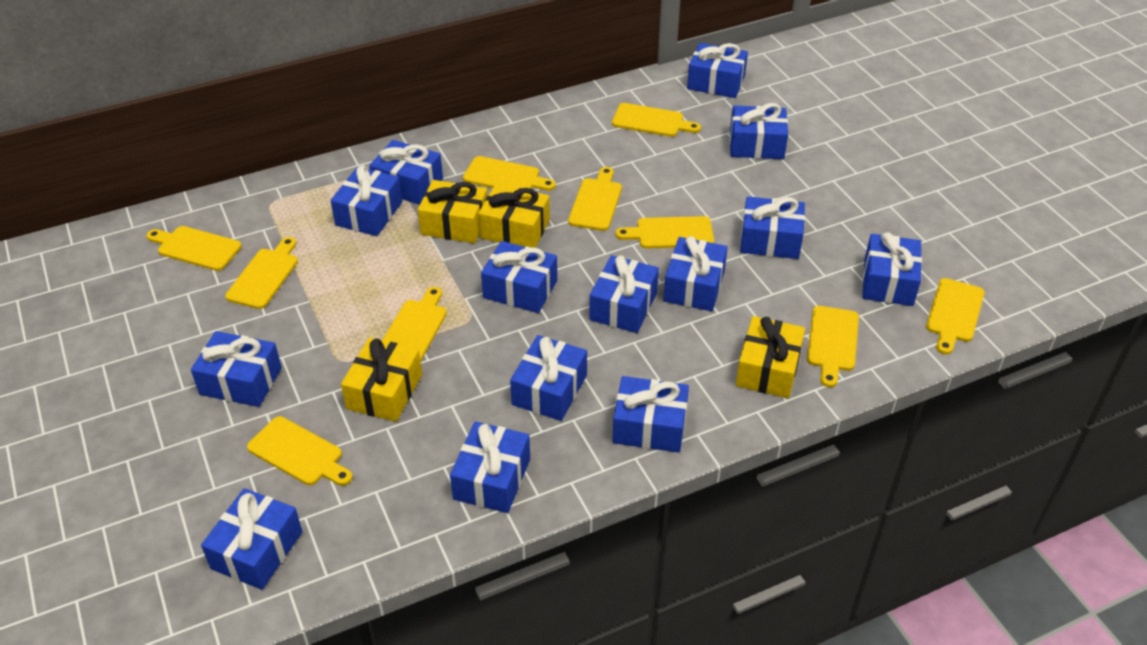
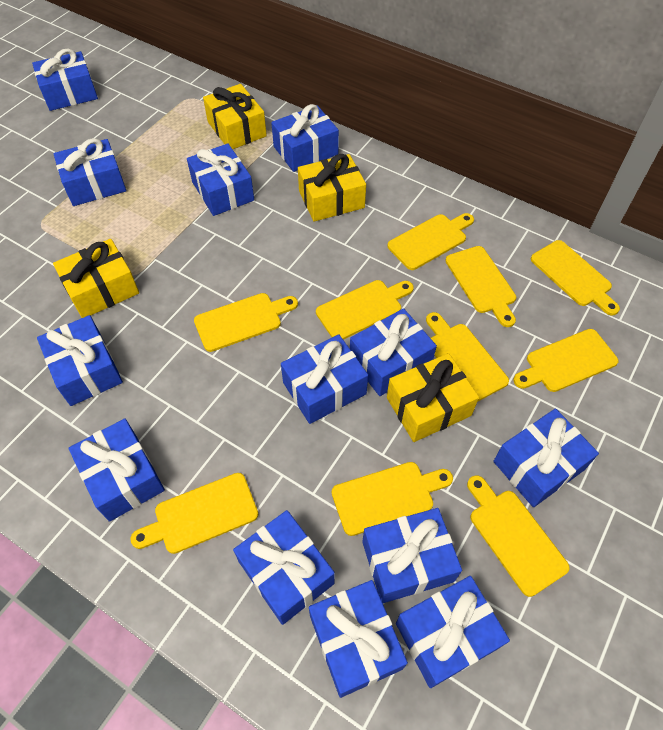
blue gift: [191,331,282,407] [201,488,303,590] [331,165,402,236] [369,140,443,205] [450,421,530,513] [481,241,557,313] [510,335,587,421] [589,255,659,333] [612,376,689,453] [663,236,728,311] [687,43,748,98] [730,103,788,159] [740,196,805,259] [862,232,922,306] = 14 -> [32,48,98,111] [37,315,123,406] [53,138,126,206] [69,419,165,522] [187,143,254,216] [233,510,335,625] [271,104,339,172] [281,335,368,424] [309,580,408,698] [350,308,437,396] [362,508,462,603] [396,576,510,688] [493,408,599,507] = 13

